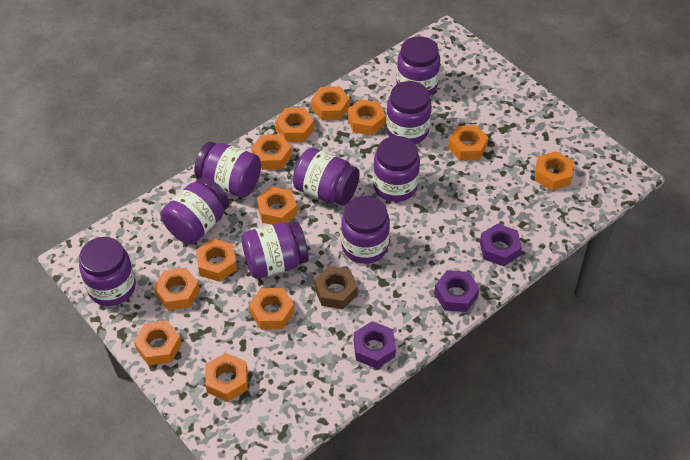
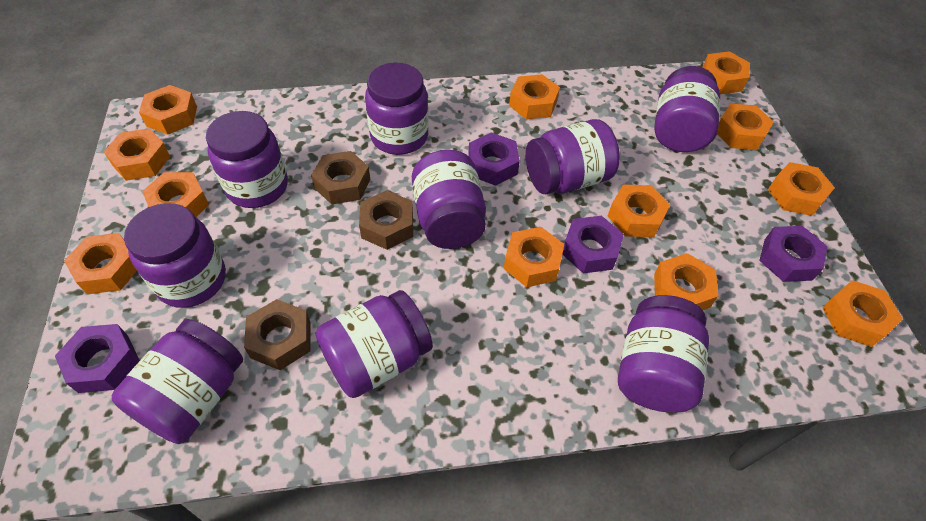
brown nut: [314,266,358,309] = 1 -> [244,299,310,370] [311,151,371,205] [359,190,413,250] = 3
purple nut: [354,321,396,369] [434,270,480,312] [480,223,522,266] = 3 -> [55,324,140,393] [468,132,520,186] [562,216,624,273] [759,226,828,282] = 4

